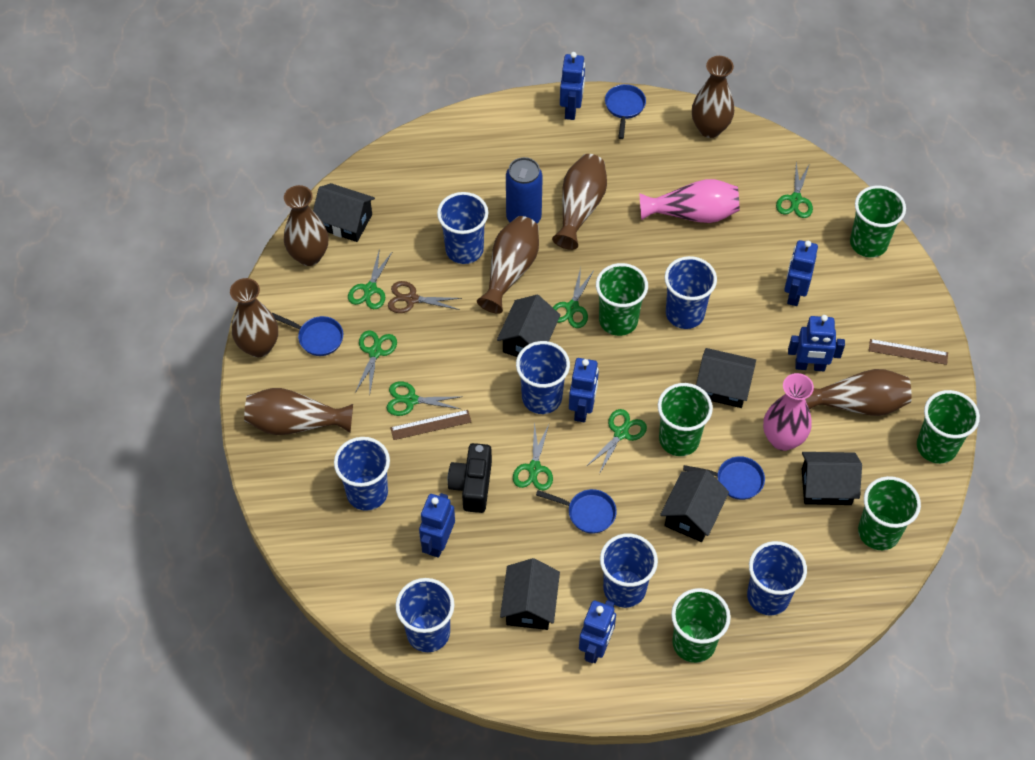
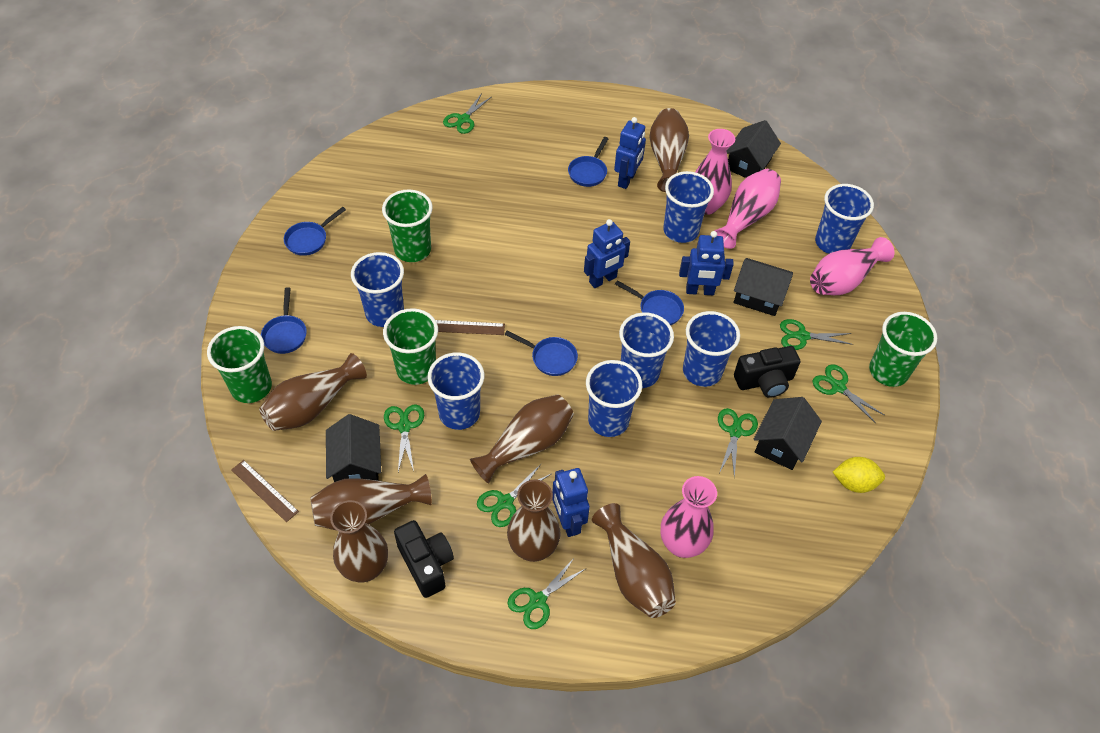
black camera: [448,443,492,513] = 1 -> [394,520,454,598] [734,346,800,398] = 2
black house: [313,183,375,242] [497,295,560,357] [500,558,560,630] [660,470,729,542] [696,348,756,408] [802,452,862,505] = 6 -> [326,414,381,482] [727,120,781,178] [734,258,793,316] [754,397,822,470] = 4
blue can: [506,157,543,223] = 1 -> none = 0
blue pan: [272,313,343,356] [536,489,617,534] [605,84,646,139] [683,456,765,500] = 4 -> [261,287,307,354] [284,207,346,256] [505,331,578,376] [568,137,609,187] [615,280,684,325] = 5
blue robot: [419,493,455,558] [560,52,585,120] [569,358,599,422] [579,600,616,663] [784,240,818,306] [788,315,845,371] = 6 -> [552,468,590,537] [584,219,630,288] [614,117,646,189] [679,231,734,295] = 4
brown scissors: [388,281,462,313] = 1 -> none = 0
green cup: [596,263,648,336] [658,383,713,456] [671,588,731,663] [850,186,906,258] [858,476,921,550] [917,390,980,464] = 6 -> [207,326,272,403] [382,189,433,262] [383,308,438,385] [869,312,937,387] = 4
pink vase: [640,179,739,223] [763,373,814,451] = 2 -> [661,476,717,558] [695,129,735,215] [715,169,781,249] [810,237,895,295] = 4
yellow lemon: none = 0 -> [833,457,885,493] = 1

